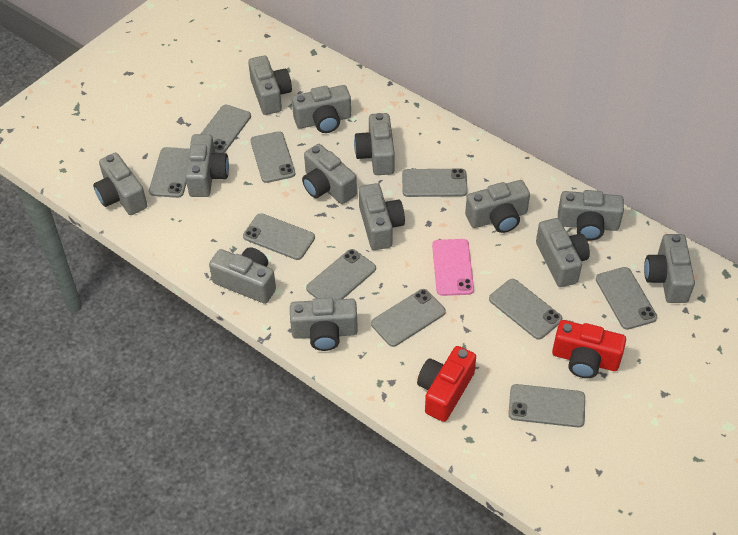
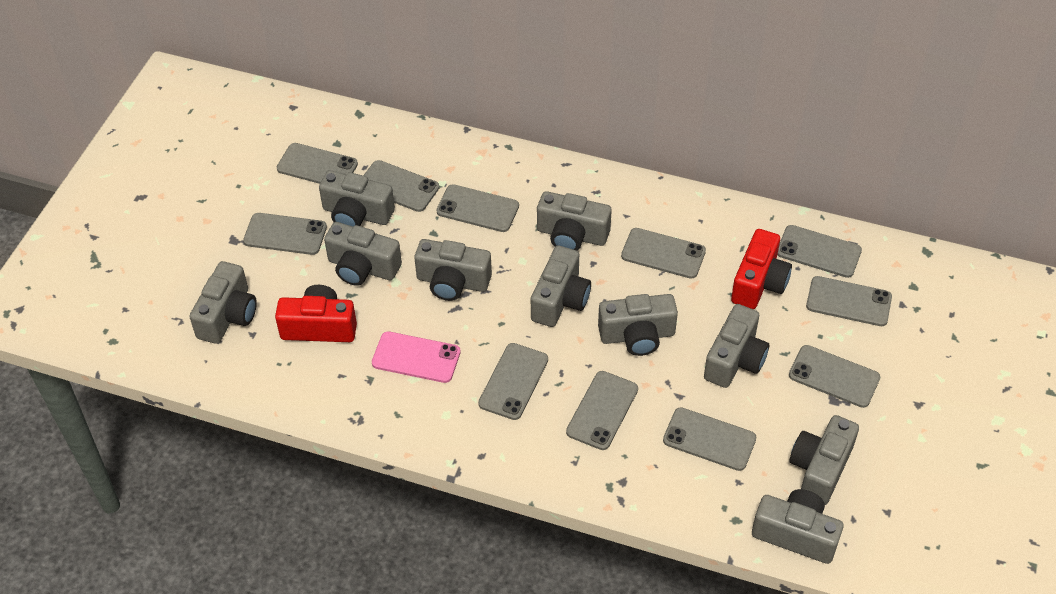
grey camera: [93,153,147,215] [185,134,229,197] [209,247,276,304] [248,56,292,115] [290,298,358,351] [292,85,351,133] [302,144,357,204] [354,113,395,175] [359,183,405,250] [465,180,530,233] [536,218,590,287] [558,190,624,241] [644,234,695,303] = 13 -> [190,261,257,344] [319,170,395,226] [324,222,402,286] [414,239,492,301] [531,246,591,327] [537,191,612,251] [598,294,678,356] [704,304,769,388] [752,489,844,564] [790,415,859,505] = 10
grey phone: [149,147,190,198] [201,105,251,153] [243,213,315,260] [250,131,295,183] [306,249,376,300] [371,289,446,347] [402,169,468,197] [489,279,562,340] [509,384,585,427] [596,267,657,330] = 10 -> [243,213,327,255] [277,143,358,184] [363,160,439,212] [437,184,519,232] [478,343,548,420] [566,371,638,450] [621,228,706,279] [663,407,756,471] [777,225,862,278] [789,345,880,408] [806,276,892,326] = 11

